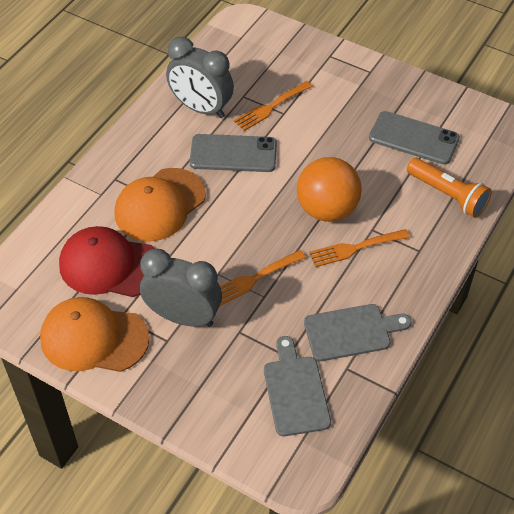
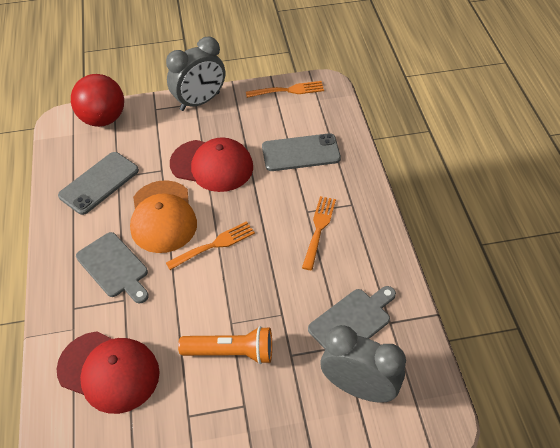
orange ball: [297,157,361,222] = 1 -> none = 0
orange cap: [40,297,150,372] [114,168,206,241] = 2 -> [130,180,197,253] = 1
red ball: none = 0 -> [71,74,124,127] = 1
red cap: [59,226,154,297] = 1 -> [56,331,160,414] [170,137,253,192] = 2

